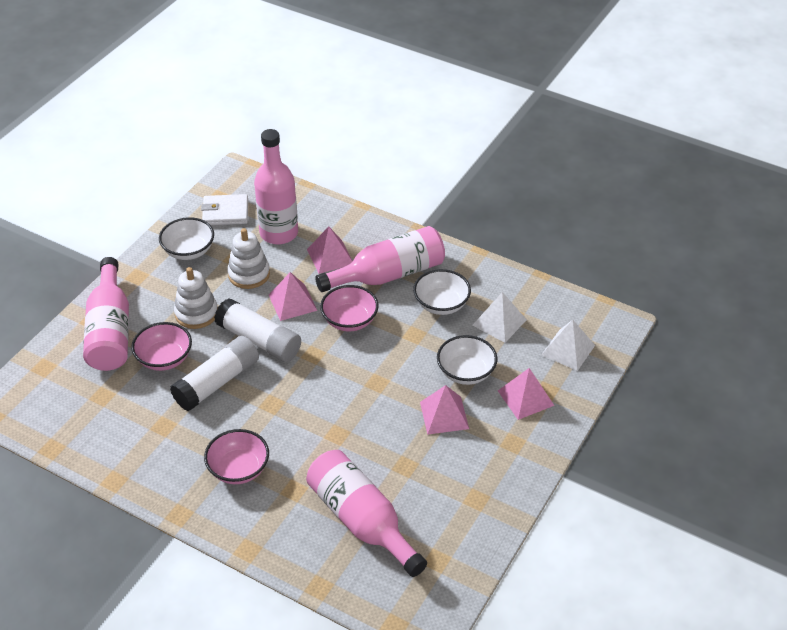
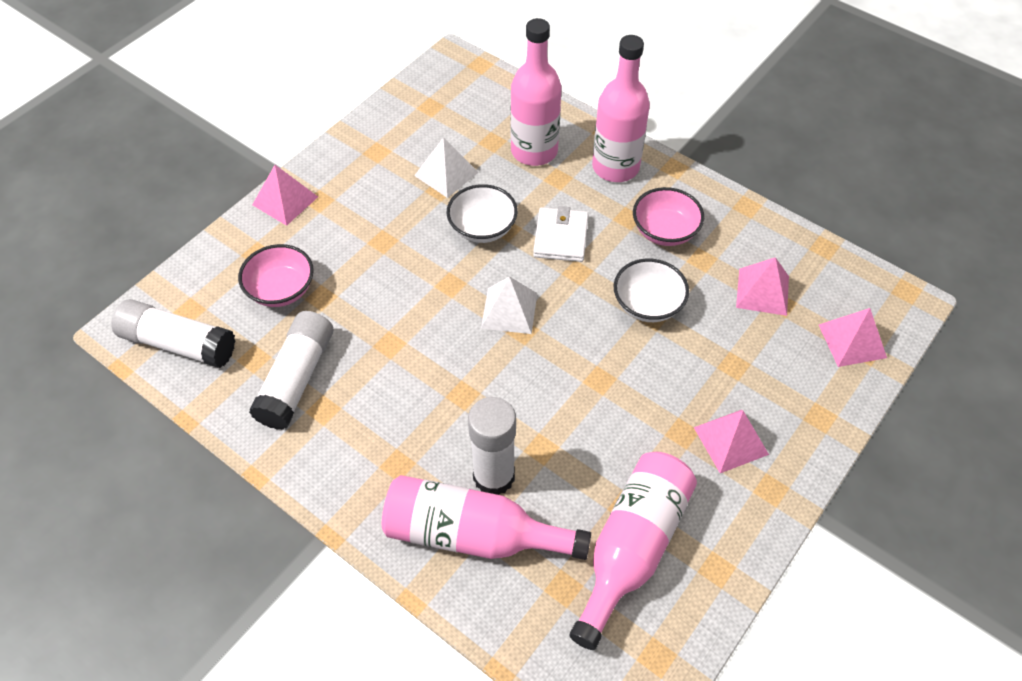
pink bowl: [131,322,192,371] [204,429,269,484] [320,285,378,331] = 3 -> [238,244,314,307] [633,187,704,246] = 2
white bowl: [159,217,214,260] [413,269,471,315] [437,335,497,385] = 3 -> [446,184,518,243] [614,259,689,322] = 2
white glue stick: [170,336,259,411] [214,298,301,362] = 2 -> [111,299,235,368] [249,311,333,430] [468,397,516,495] = 3
white stacking toy: [174,267,218,329] [227,228,270,289] = 2 -> none = 0

